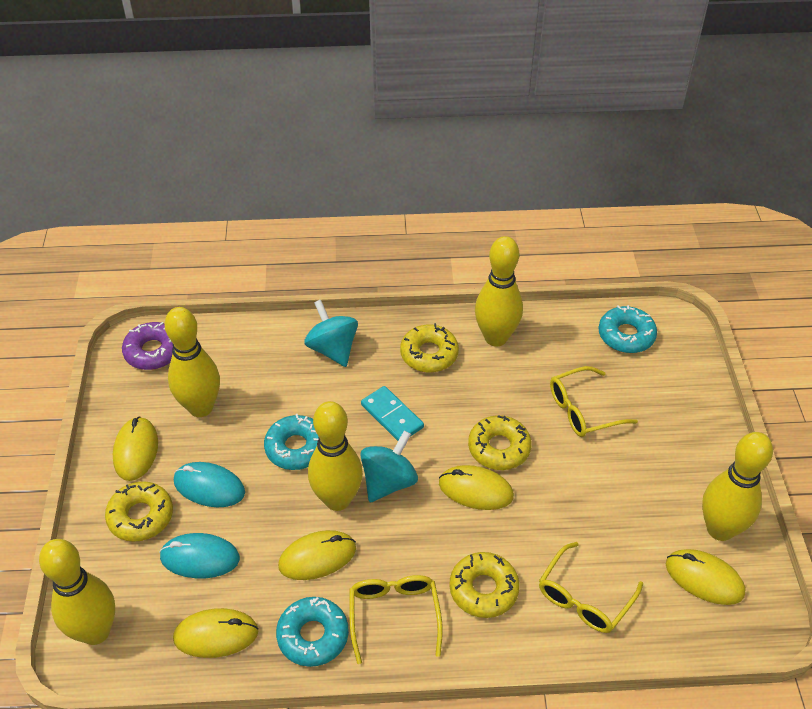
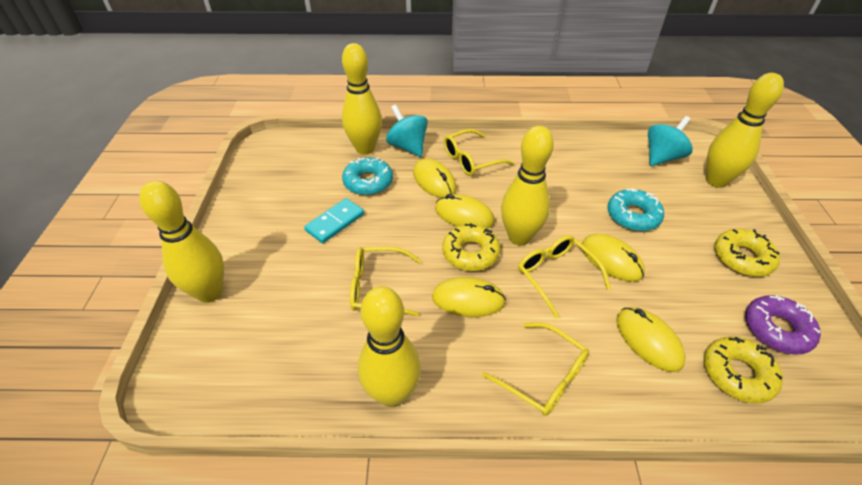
turquoise donut: [264,414,319,470] [276,597,349,667] [598,305,657,353] = 3 -> [342,157,393,195] [607,188,664,231] = 2
turquoise mouse: [159,533,240,578] [174,462,245,507] = 2 -> none = 0
yellow donut: [105,481,173,542] [400,323,459,373] [449,552,520,618] [468,415,532,470] = 4 -> [442,223,500,271] [704,336,783,404] [715,229,780,277] = 3
yellow glasses: [349,575,443,664] [539,542,643,633] [550,366,638,437] = 3 -> [350,247,421,316] [444,129,514,176] [482,322,589,416] [518,235,611,319] = 4

